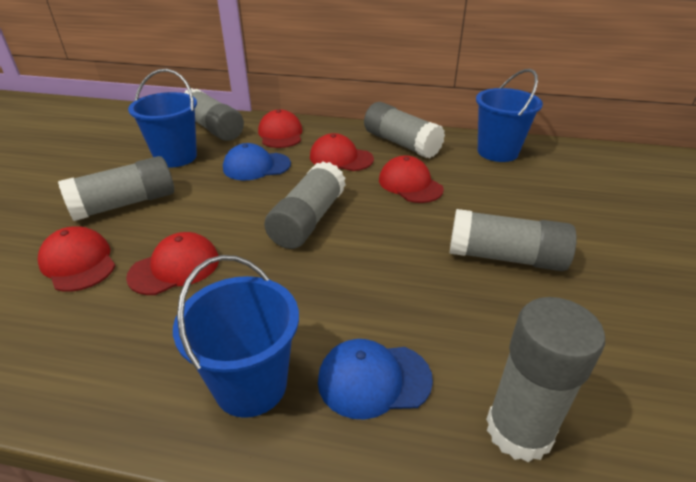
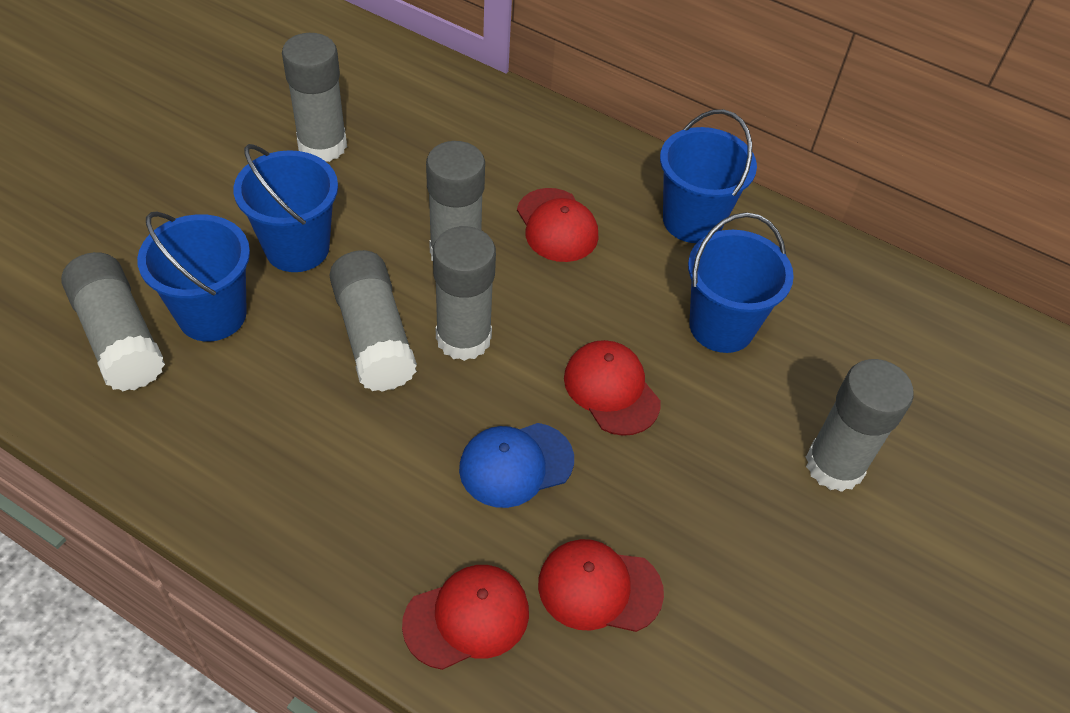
blue bucket: [128,69,197,168] [173,255,299,418] [476,69,543,162] = 3 -> [137,212,250,341] [233,144,338,272] [660,109,757,243] [688,212,794,353] = 4
blue cap: [223,143,291,180] [318,339,433,420] = 2 -> [459,423,574,508] = 1
red cap: [38,226,116,292] [126,232,219,295] [258,110,302,148] [310,133,374,171] [379,155,444,203] = 5 -> [402,565,529,670] [517,188,598,262] [538,539,664,632] [564,340,661,436] = 4

